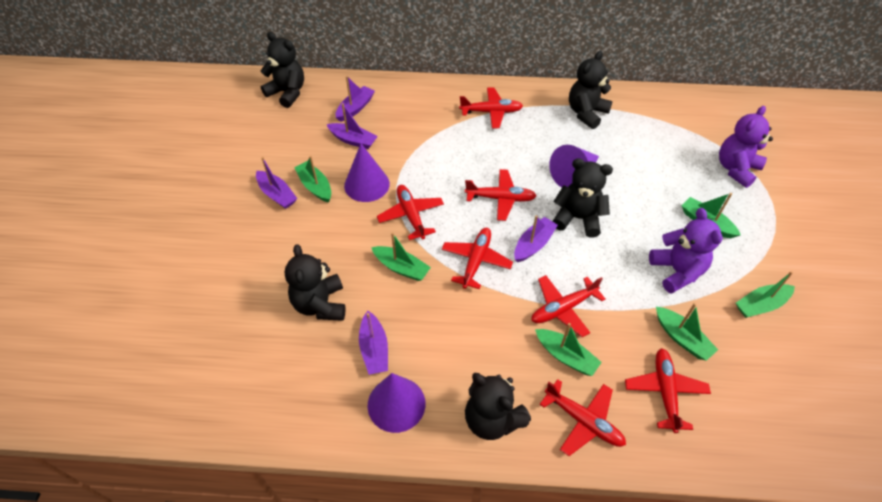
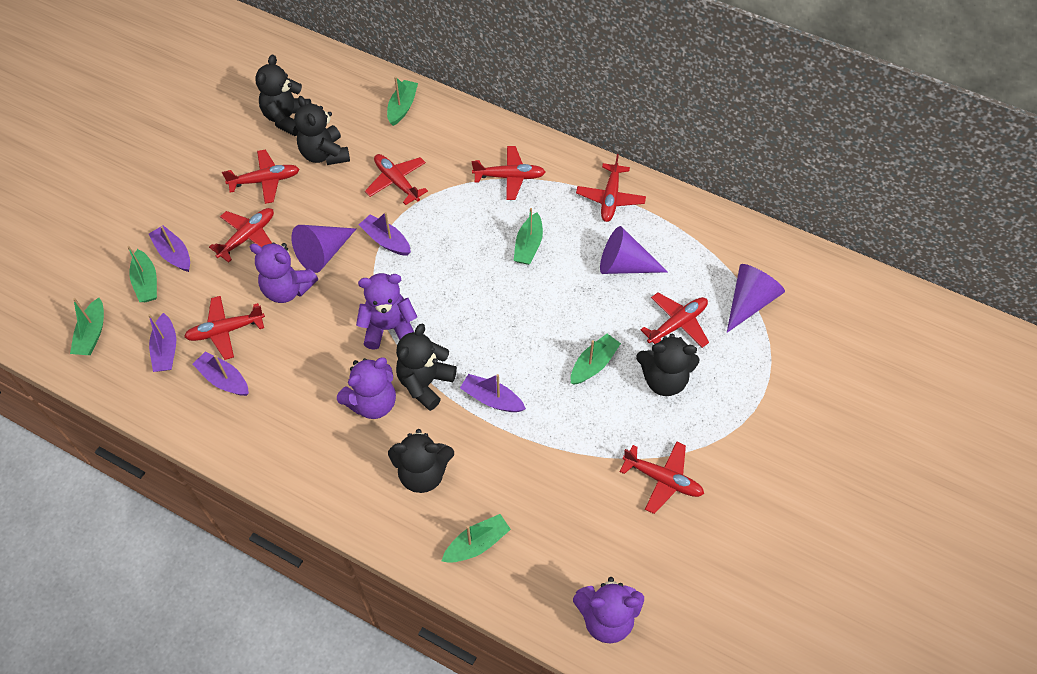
purple teddy bear: [649,208,723,294] [719,106,773,188] = 2 -> [249,242,318,303] [337,358,396,419] [356,273,417,350] [573,577,644,643] = 4
red plane: [377,185,444,240] [442,228,513,289] [459,87,523,128] [465,169,536,221] [531,275,605,337] [539,379,626,456] [625,348,711,433] = 7 -> [184,296,265,360] [209,208,274,263] [222,149,299,204] [365,154,428,205] [472,146,545,200] [576,154,646,222] [620,441,704,514] [640,293,709,348] = 8

